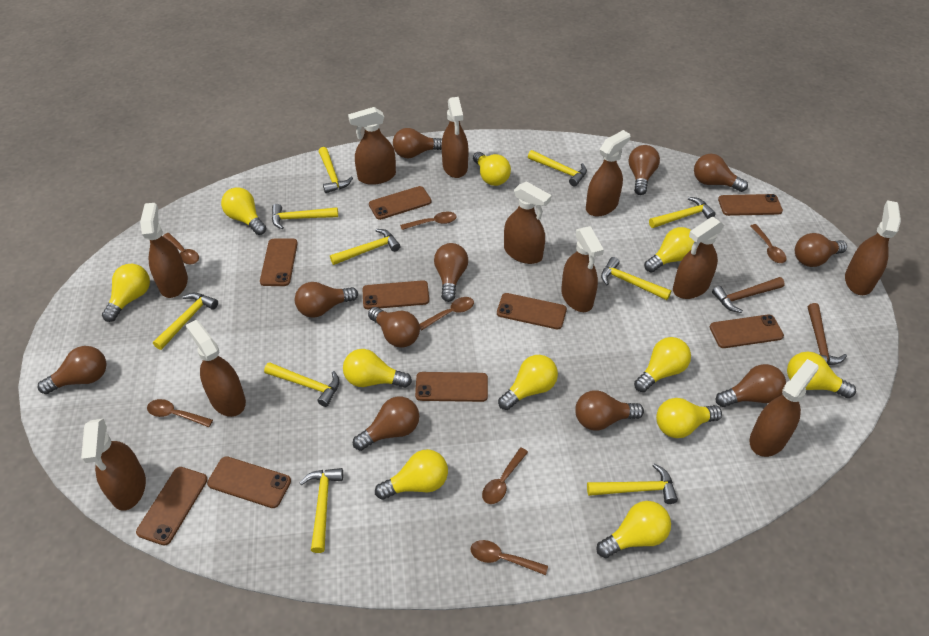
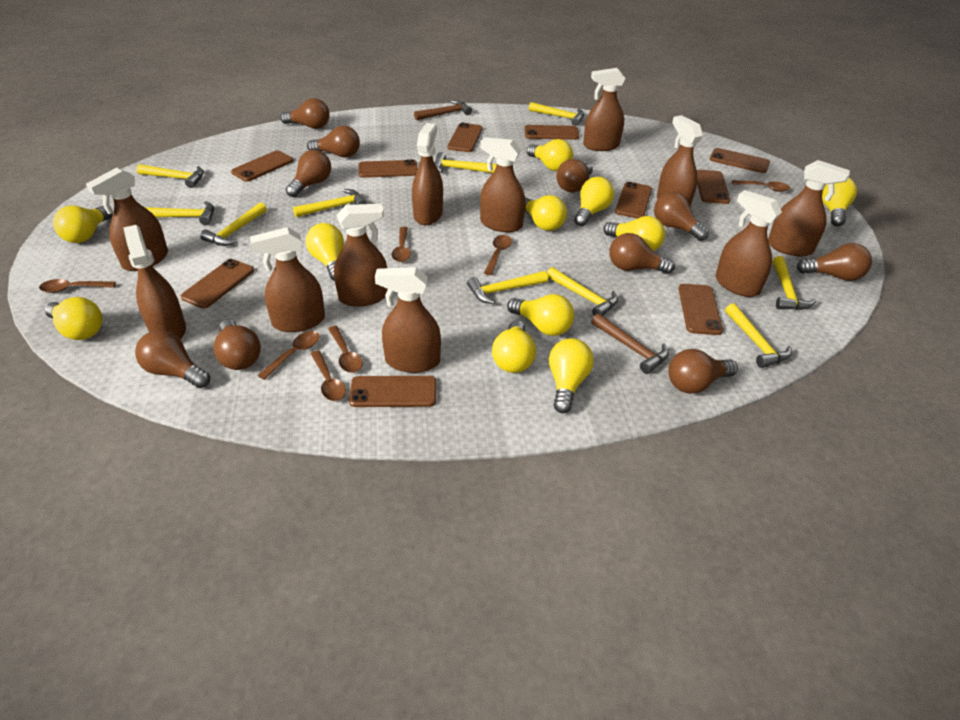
brown light bulb: [38,346,106,394] [295,282,358,318] [353,397,419,451] [368,307,420,348] [393,128,442,158] [434,243,468,302] [575,390,644,431] [629,145,660,195] [694,154,748,192] [716,364,786,407] [795,233,847,267] = 11 -> [135,330,210,388] [213,319,261,370] [280,98,330,129] [286,150,331,197] [307,125,360,158] [556,159,593,192] [609,233,675,274] [654,192,709,241] [668,349,738,394] [797,243,872,281] = 10
brown phone: [136,467,208,546] [207,456,291,508] [260,239,298,286] [362,280,429,309] [369,186,431,220] [415,372,488,402] [497,293,567,329] [710,315,784,348] [718,194,783,216] = 9 -> [181,259,254,309] [231,150,293,182] [349,376,436,407] [358,159,418,178] [447,123,483,152] [524,125,579,140] [615,182,652,219] [678,284,723,335] [697,170,730,204] [710,148,770,173] = 10

